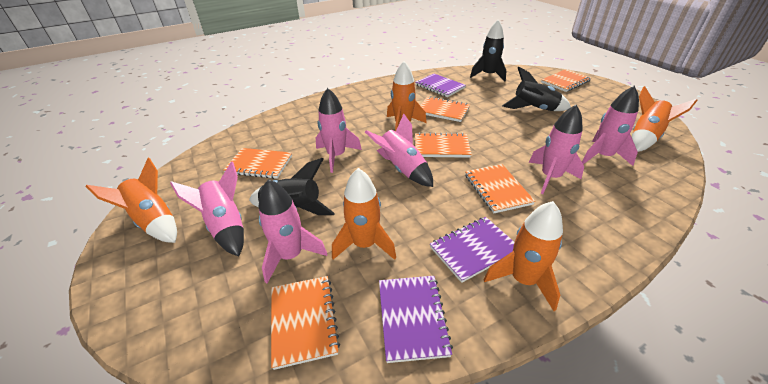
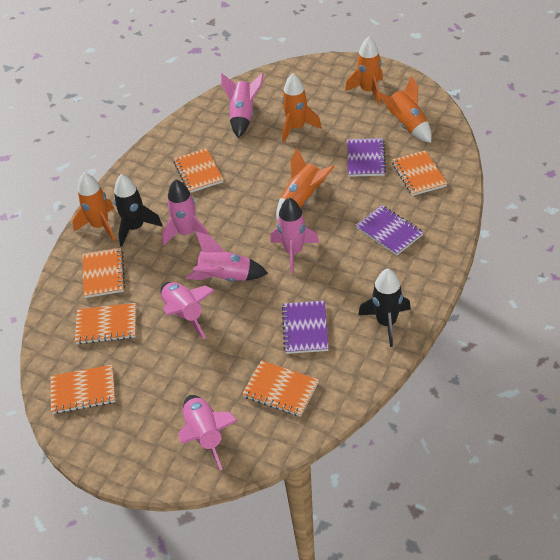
black rocket: [249,158,335,215] [470,20,507,82] [502,67,571,111] = 3 -> [114,174,162,246] [358,269,411,347] = 2

